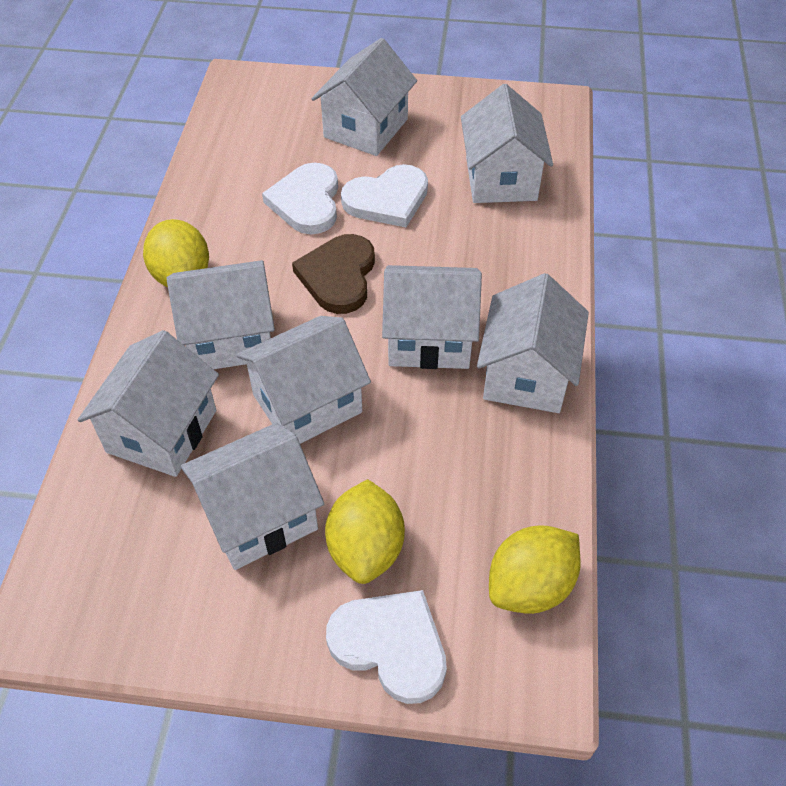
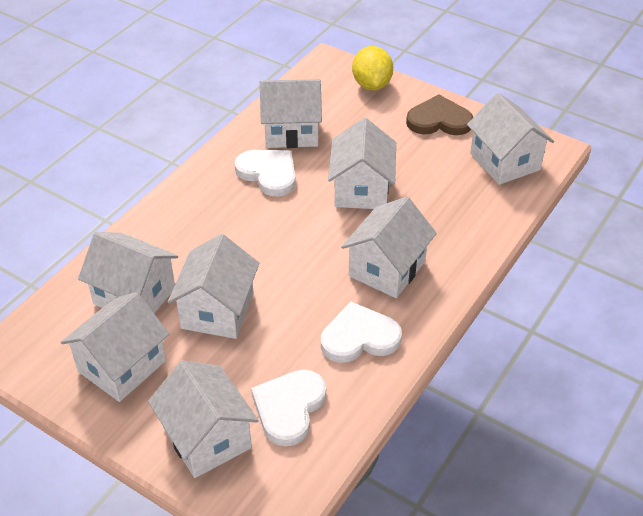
yellow lemon: [143,219,209,287] [325,479,405,584] [489,526,580,614] = 3 -> [352,46,393,90] = 1

